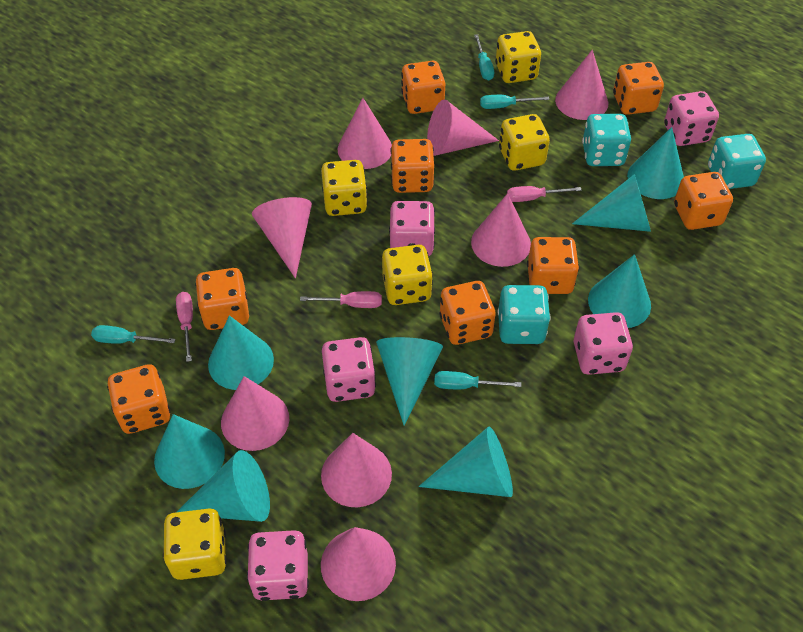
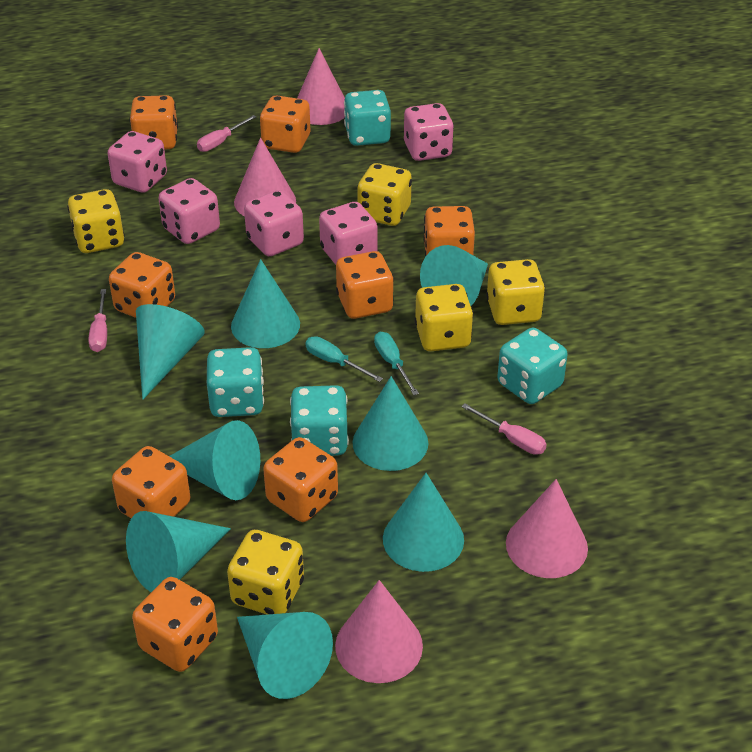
pink cone: [221,376,289,451] [252,197,312,278] [321,433,392,507] [321,527,396,601] [338,98,392,169] [427,100,499,156] [471,193,531,267] [555,50,608,120] = 8 -> [234,138,296,216] [297,48,345,125] [335,580,423,683] [506,479,588,578] = 4
turquoise dice: [498,285,551,344] [582,114,631,166] [708,134,766,189] = 3 -> [207,347,264,417] [290,385,349,456] [344,90,391,146] [497,328,568,404] = 4
turquoise screwdriver: [91,325,176,344] [434,371,521,389] [474,34,494,80] [480,95,549,109] = 4 -> [305,336,383,382] [374,332,419,395] = 2

